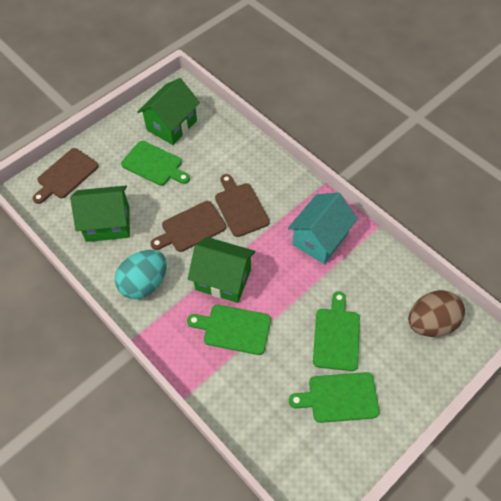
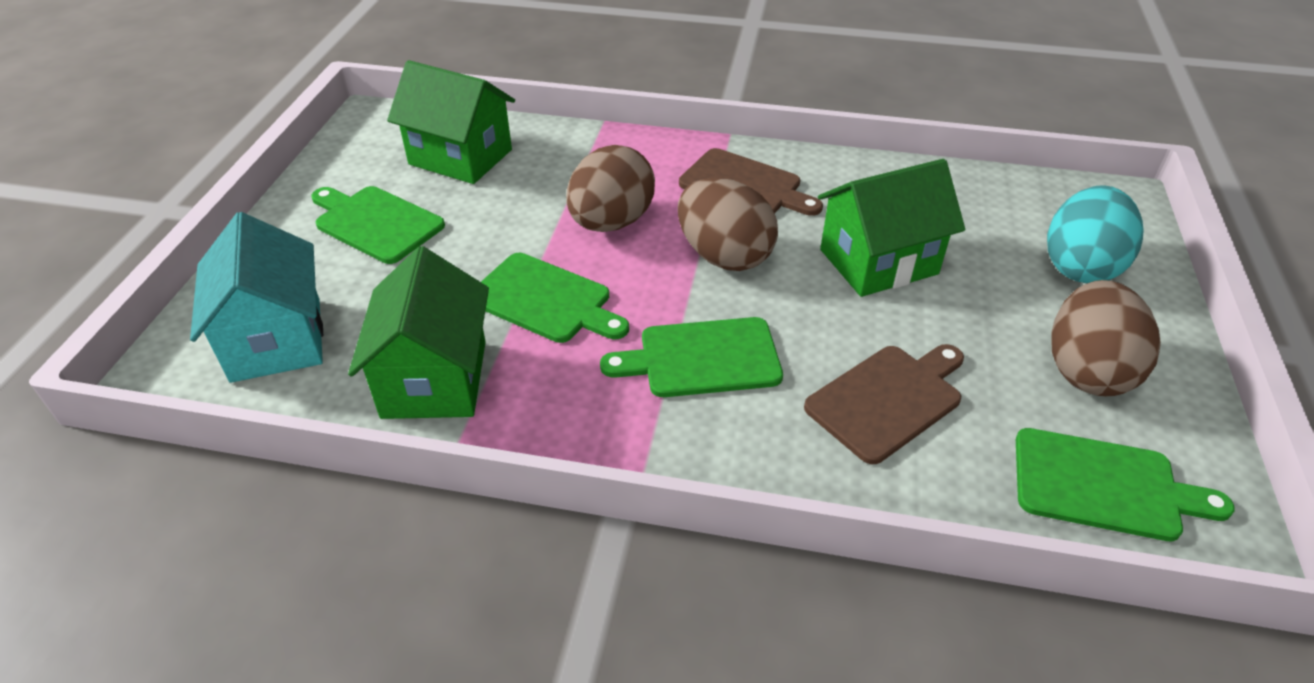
brown cutting board: [32,148,98,204] [150,201,226,252] [215,174,270,237] = 3 -> [679,148,823,216] [804,344,964,464] = 2
brown egg: [408,290,465,337] = 1 -> [566,145,655,232] [678,178,778,271] [1051,280,1161,396] = 3

